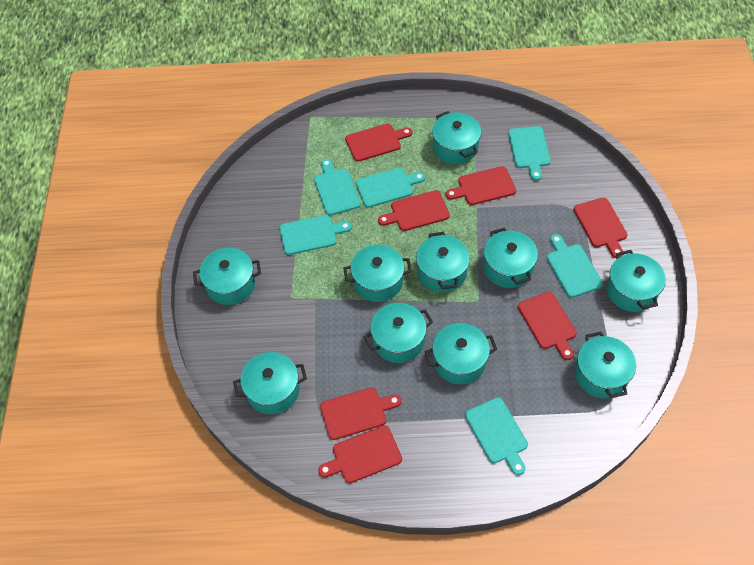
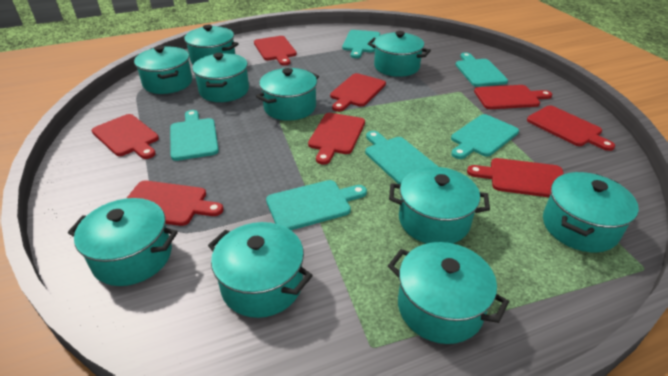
red cutting board: [318,425,402,483] [320,388,401,440] [345,124,412,162] [378,190,450,231] [446,166,516,205] [518,292,577,360] [574,198,627,258] = 7 -> [91,114,159,159] [127,180,224,226] [254,36,297,66] [308,113,365,164] [330,73,386,112] [467,158,564,197] [474,85,552,109] [527,105,615,151] = 8

